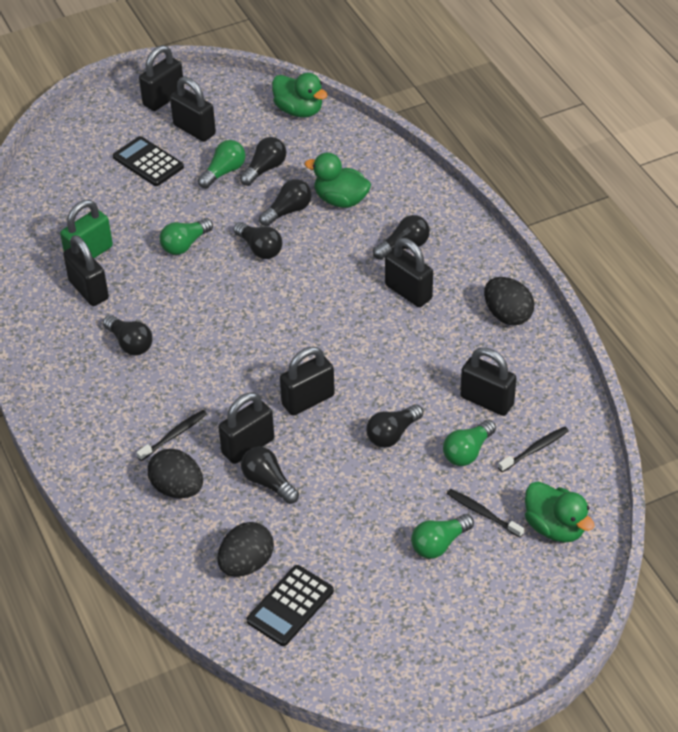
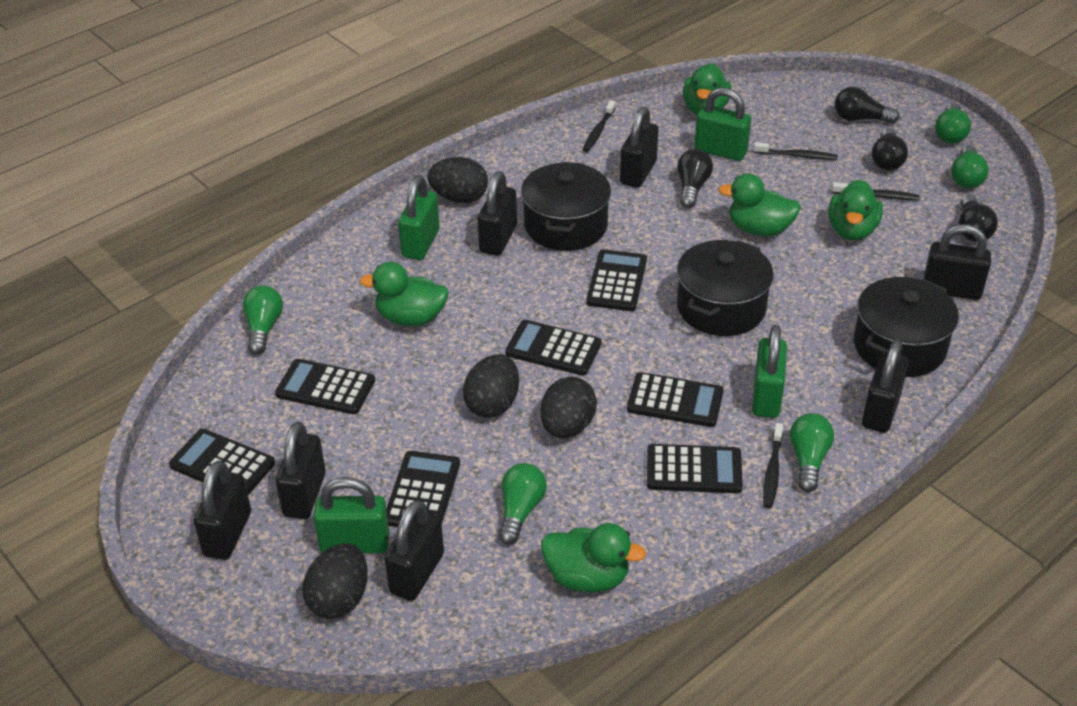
black calculator: [113,136,184,186] [246,565,334,646] = 2 -> [169,429,275,495] [275,359,375,414] [386,451,460,527] [505,320,601,375] [586,249,647,311] [627,372,724,427] [647,444,743,493] = 7
black egg: [148,449,203,498] [218,522,274,577] [484,277,534,326] = 3 -> [302,543,368,619] [428,157,488,203] [463,354,519,418] [540,377,597,438] = 4
black light bulb: [103,315,153,356] [234,222,282,259] [240,137,286,186] [241,447,299,504] [259,179,312,226] [366,404,423,448] [373,215,430,260] = 7 -> [677,149,713,208] [835,87,900,124] [872,128,908,171] [959,195,998,242] = 4
black pot: none = 0 -> [521,162,611,251] [677,240,774,336] [854,277,959,377] = 3
black toothbrush: [136,410,207,461] [447,489,524,538] [498,426,569,472] = 3 -> [582,100,616,152] [754,142,838,160] [763,423,783,508] [832,182,920,200] = 4
green duck: [272,73,328,117] [304,153,371,208] [525,482,595,543] = 3 -> [359,262,449,326] [541,523,646,592] [683,63,731,115] [718,173,801,236] [828,180,883,240] = 5
green light bulb: [160,218,213,255] [198,140,245,189] [411,514,474,559] [443,420,496,466] = 4 -> [243,285,283,355] [498,463,547,545] [790,413,834,492] [935,103,971,144] [951,145,989,189] = 5
green padlock: [60,200,113,258] = 1 -> [313,477,389,554] [398,175,440,260] [694,88,751,161] [752,325,787,418] = 4

